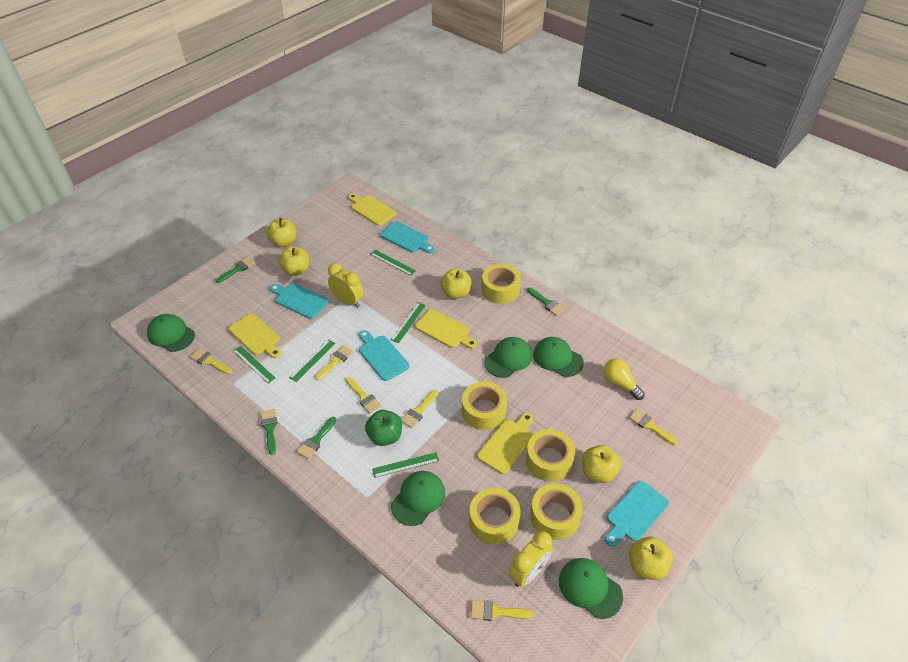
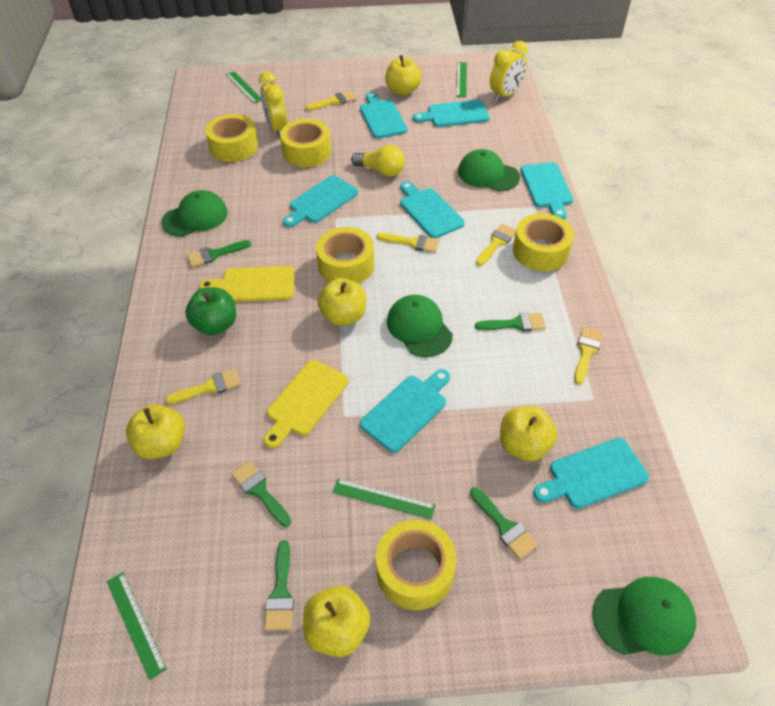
green brush: [215,257,255,283] [261,409,277,455] [297,417,336,459] [527,288,565,316] = 4 -> [187,240,251,267] [232,461,291,527] [264,540,294,631] [470,487,538,560] [475,313,546,332] = 5
green cap: [147,314,195,352] [391,471,445,526] [484,337,532,378] [533,337,584,377] [559,558,623,619] = 5 -> [161,190,228,237] [387,295,453,357] [458,149,520,191] [592,577,696,655] = 4
green ruler: [233,346,275,383] [289,339,335,382] [370,250,416,276] [372,452,439,478] [391,302,426,343] = 5 -> [107,572,167,680] [226,71,261,103] [332,479,436,520] [456,62,467,97] = 4
turquoise cutting board: [270,284,329,319] [359,330,410,381] [380,221,435,253] [605,481,669,547] = 4 -> [283,175,358,227] [360,92,407,138] [360,369,450,453] [400,181,465,238] [413,100,490,127] [521,162,573,219] [533,438,649,509] = 7
yellow brush: [190,348,232,374] [315,345,354,380] [346,377,381,413] [401,390,438,428] [471,600,533,621] [629,409,678,445] = 6 -> [165,368,241,404] [305,91,356,111] [377,233,440,253] [476,224,516,266] [574,327,603,385] = 5
yellow cutting board: [229,313,281,358] [348,194,396,226] [415,309,477,349] [477,413,533,474] = 4 -> [199,266,295,302] [264,360,349,448] = 2

